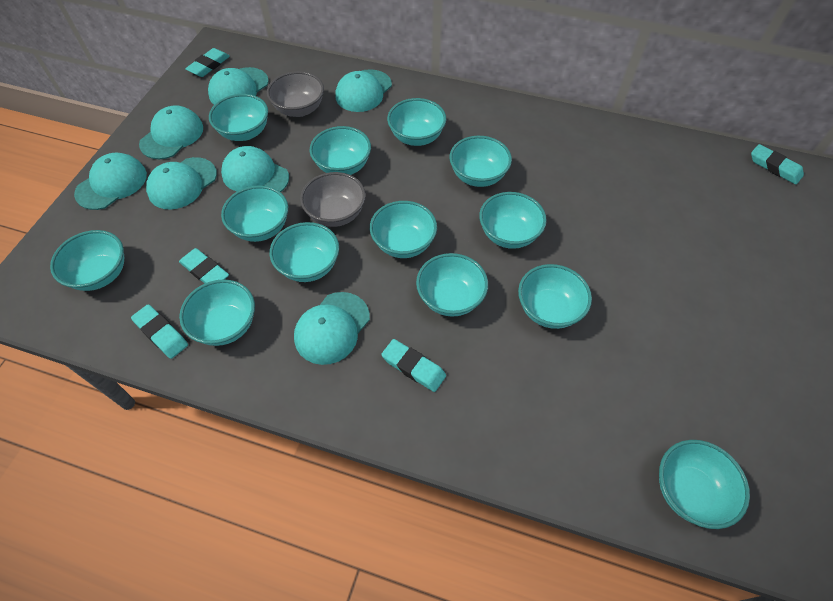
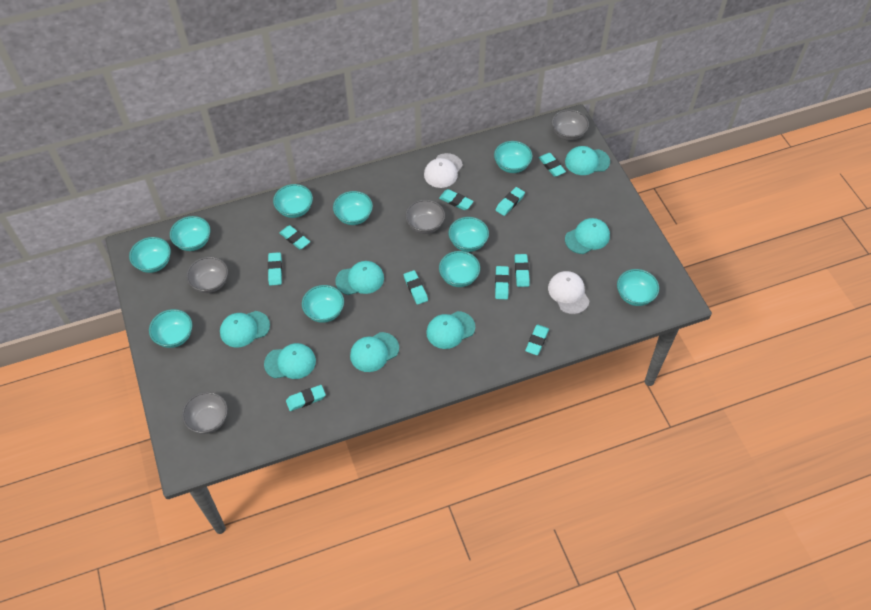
grey bowl: [267,71,324,117] [300,172,366,227] = 2 -> [182,392,228,434] [186,257,228,293] [405,199,445,234] [551,109,589,141] = 4
turquoise bowl: [50,230,124,291] [179,279,255,346] [209,94,268,141] [221,185,288,242] [270,222,339,282] [310,126,371,175] [370,201,437,258] [387,98,446,146] [416,253,488,317] [449,136,512,187] [479,192,547,249] [518,264,592,329] [659,440,750,529] = 13 -> [129,237,171,273] [149,309,192,348] [170,216,210,251] [273,184,313,218] [302,285,344,323] [333,191,373,225] [439,251,480,287] [448,217,489,252] [494,141,533,173] [617,269,659,306] = 10
turquoise eraser: [131,304,188,359] [179,248,229,283] [185,48,230,77] [381,339,446,392] [751,144,804,184] = 5 -> [268,252,282,286] [279,225,310,249] [286,385,326,411] [404,270,428,305] [439,189,474,210] [495,266,509,300] [496,187,525,216] [515,254,530,287] [525,324,549,355] [539,153,566,177] = 10
white cap: none = 0 -> [424,153,463,188] [548,271,589,314] = 2

